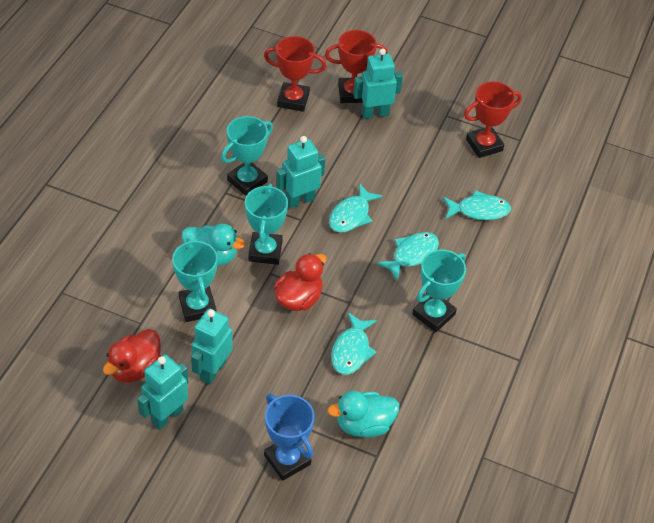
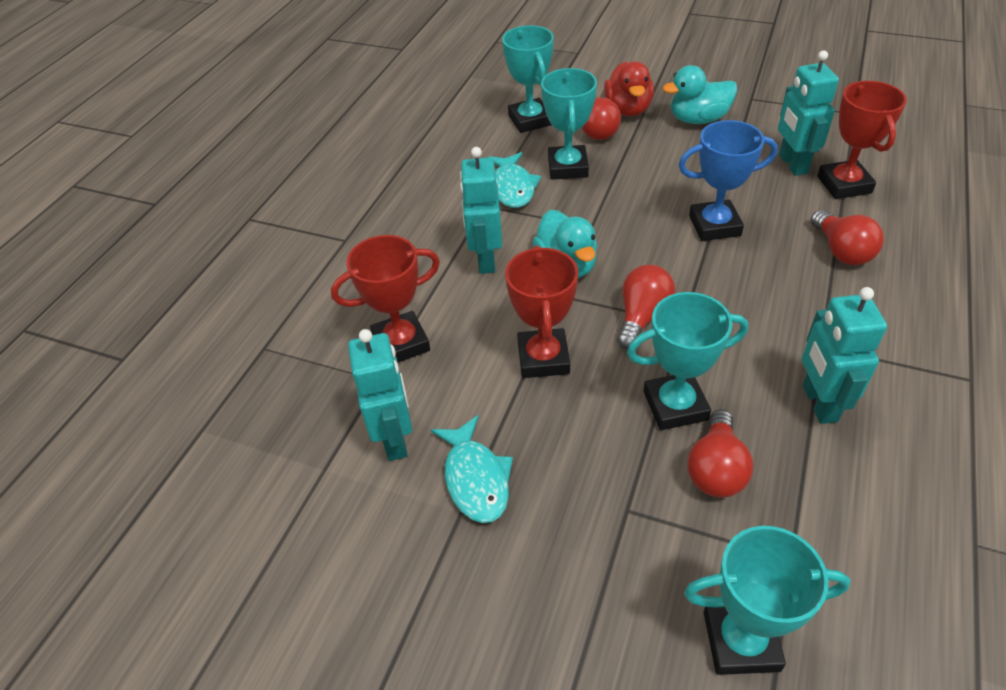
red duck: [103,329,161,383] [274,253,327,311] = 2 -> [604,62,654,116] = 1
red light bulb: none = 0 -> [582,97,621,140] [617,265,675,349] [688,410,753,498] [811,210,884,265] = 4
turquoise fish: [329,183,383,233] [331,312,377,375] [376,232,439,281] [443,190,511,220] = 4 -> [431,415,513,523] [487,152,541,208] = 2

